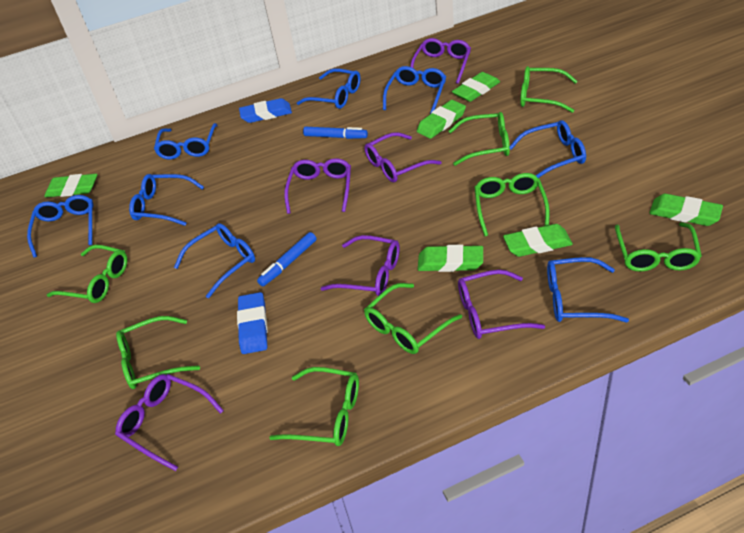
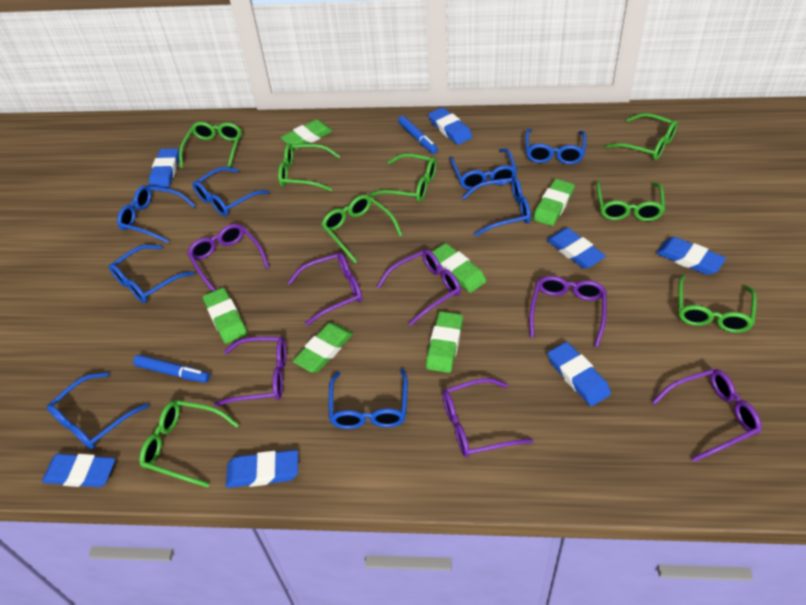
blue eraser: [237,292,268,354] [239,98,292,123] = 2 -> [42,454,115,487] [149,148,179,188] [226,450,298,488] [428,107,472,145] [547,228,606,269] [548,342,611,406] [656,237,726,275] = 7
purple glasses: [115,374,224,471] [284,158,351,214] [320,235,400,296] [364,132,442,182] [410,38,471,84] [458,270,545,339] = 6 -> [187,224,270,292] [214,337,286,407] [287,253,362,326] [377,249,461,326] [442,378,533,457] [529,276,607,347] [652,369,761,462] = 7

